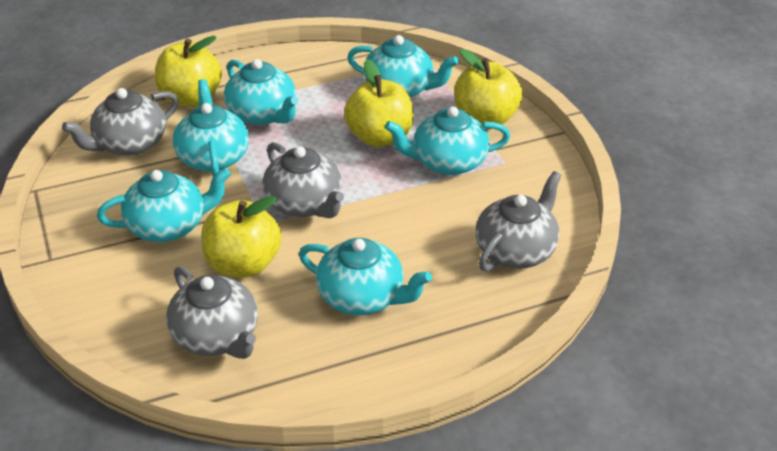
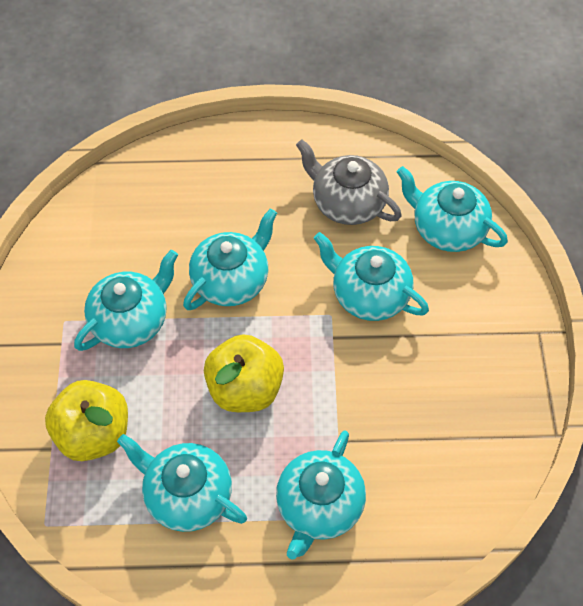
grey teapot: [62,88,179,156] [166,266,258,359] [262,142,344,218] [475,171,562,272] = 4 -> [296,139,402,225] = 1
yellow apple: [155,36,222,107] [201,196,281,277] [344,59,414,147] [454,49,522,129] = 4 -> [45,380,128,461] [204,334,284,412] = 2

